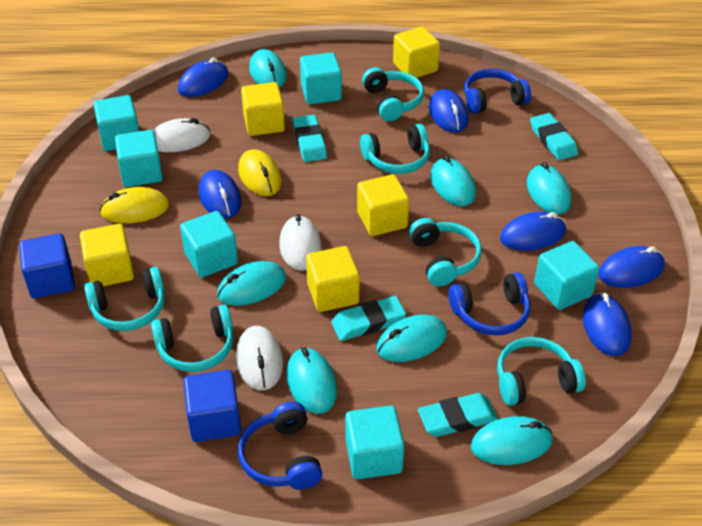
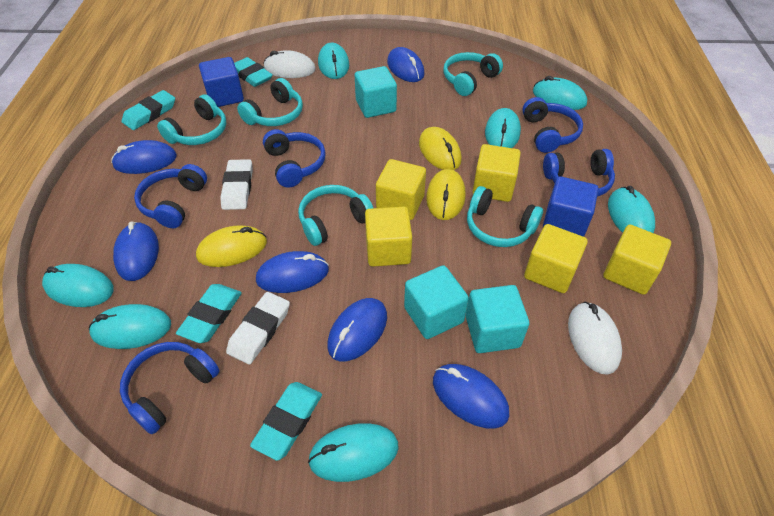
blue headphones: [238,402,323,490] [448,272,530,335] [464,69,531,114] = 3 -> [120,342,220,434] [134,164,207,228] [263,129,326,187] [522,97,583,153] [543,149,615,197] = 5
turquoise cube: [94,95,139,151] [115,130,163,187] [180,211,238,277] [300,52,342,104] [345,405,405,479] [534,241,599,310] = 6 -> [355,66,397,118] [404,265,469,339] [466,285,529,353] = 3
turquoise headphones: [84,267,165,331] [151,305,233,372] [360,124,430,174] [362,67,424,121] [409,218,482,286] [497,337,586,406] = 6 -> [157,94,226,145] [237,78,303,126] [298,185,373,246] [443,52,503,96] [467,186,543,247] = 5
white eraser: none = 0 -> [220,159,253,210] [226,292,290,365] = 2
white mouse: [153,118,210,152] [236,326,283,390] [279,214,321,271] = 3 -> [263,50,316,78] [568,302,622,375] = 2
yellow mouse: [100,187,169,223] [238,149,282,196] = 2 -> [196,225,267,267] [419,127,462,170] [426,169,465,220] = 3

